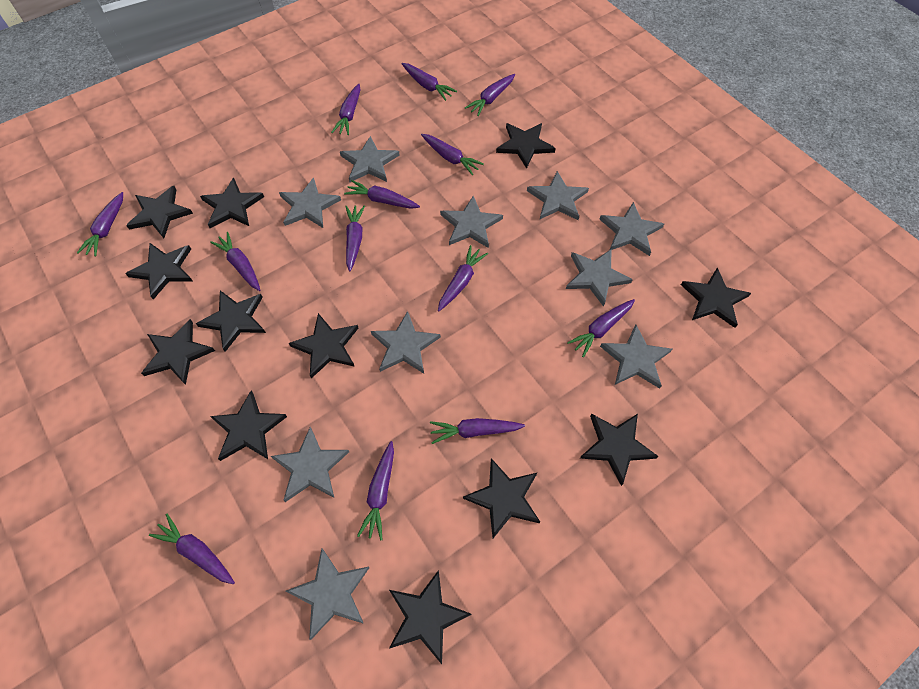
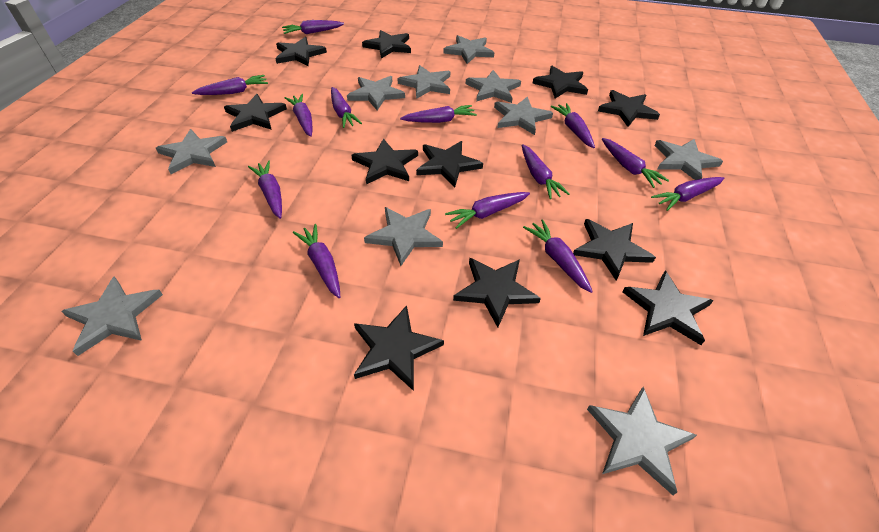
black star: [125,243,193,300] [126,186,193,238] [141,319,215,385] [196,291,266,352] [200,178,264,228] [210,391,287,461] [289,313,358,378] [389,570,471,664] [463,458,540,538] [496,123,556,169] [580,413,658,486] [681,267,751,328] = 12 -> [224,94,287,132] [275,37,327,66] [351,139,418,184] [354,305,444,391] [362,30,411,59] [416,141,483,187] [453,258,541,327] [532,66,588,99] [573,219,656,281] [598,90,660,127] [622,271,714,345] = 11

